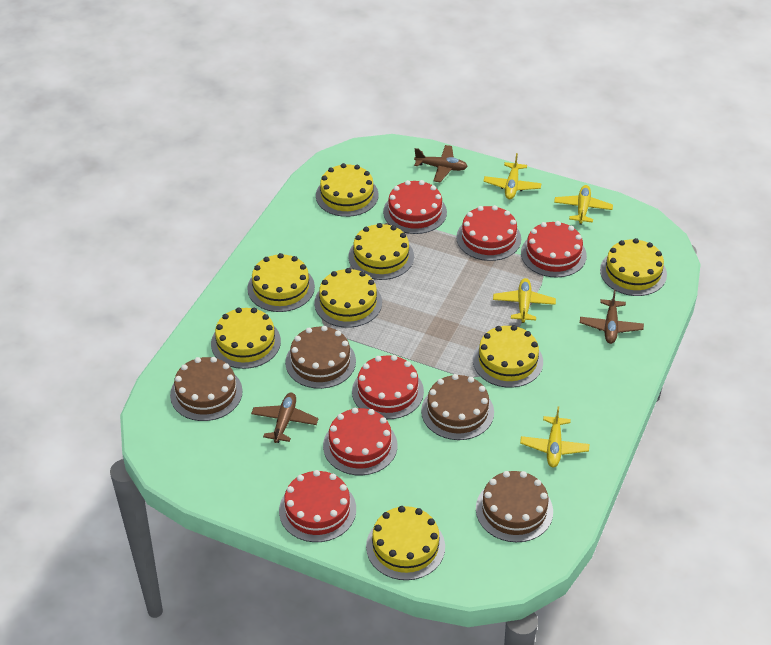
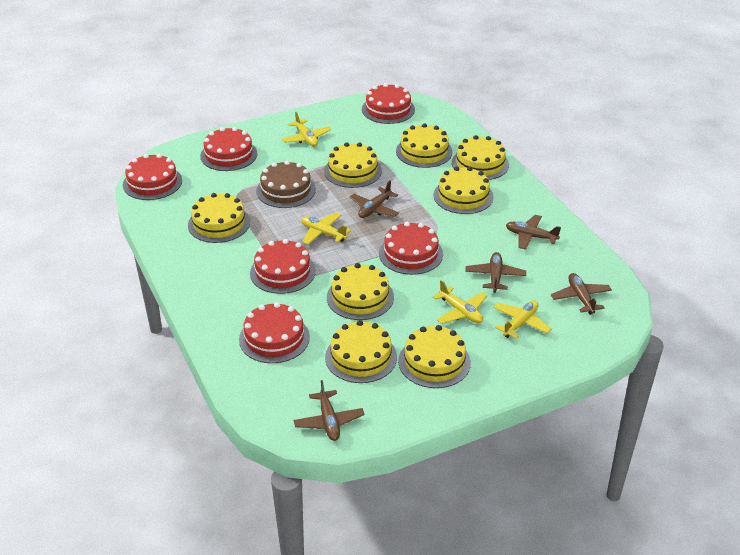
brown cake: [170,357,243,421] [285,326,356,389] [421,374,494,440] [476,471,553,542] = 4 -> [256,160,316,208] = 1
brown plane: [251,393,319,443] [414,145,468,182] [580,290,644,344] = 3 -> [294,380,365,441] [350,180,399,218] [465,252,526,293] [506,215,561,250] [551,273,612,315] = 5

